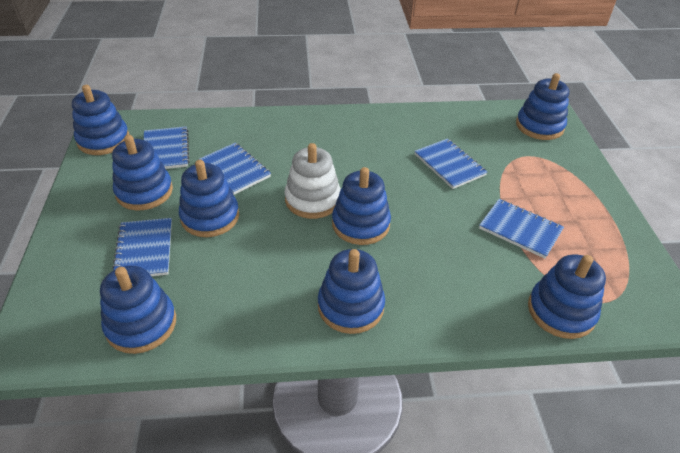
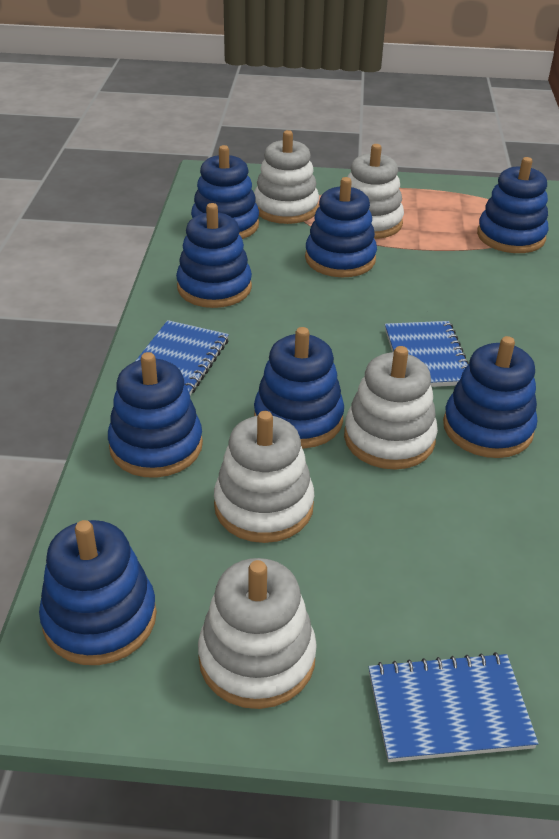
blue notebook: [112,218,172,276] [143,126,189,169] [199,143,271,195] [415,139,487,189] [479,199,564,259] = 5 -> [136,320,229,395] [369,652,538,762] [385,321,469,387] = 3
white stacking toy: [285,143,341,219] = 1 -> [198,558,317,709] [214,411,314,543] [254,130,319,224] [344,346,438,470] [347,144,404,239] = 5

